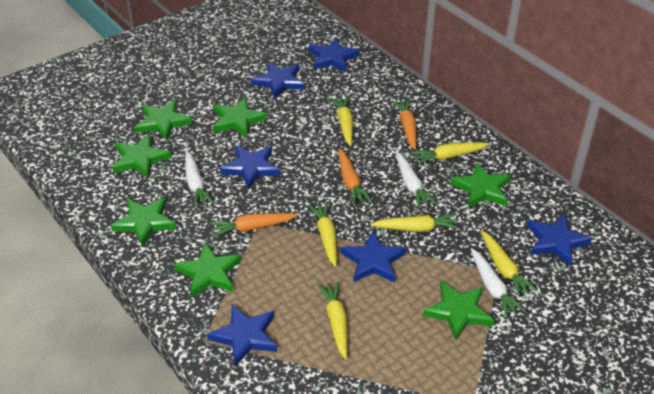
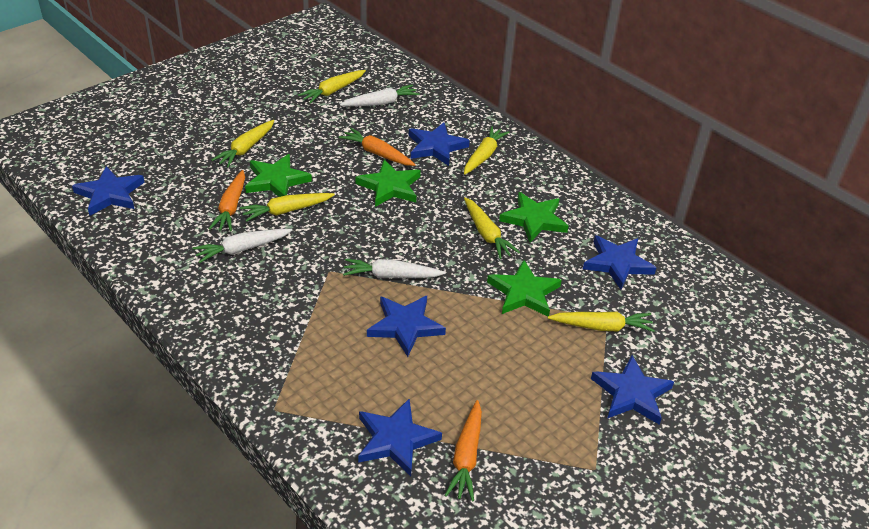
green star: [111,197,176,247] [112,134,171,179] [135,100,192,141] [174,243,241,298] [213,97,267,138] [423,281,494,340] [450,162,511,208] = 7 -> [245,154,312,197] [356,159,421,207] [487,260,562,317] [499,192,569,243] = 4

